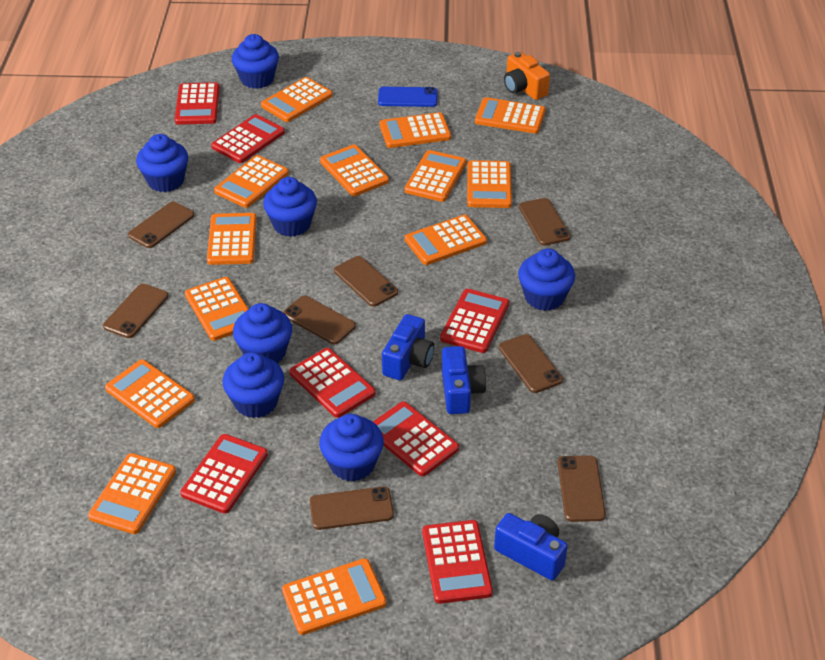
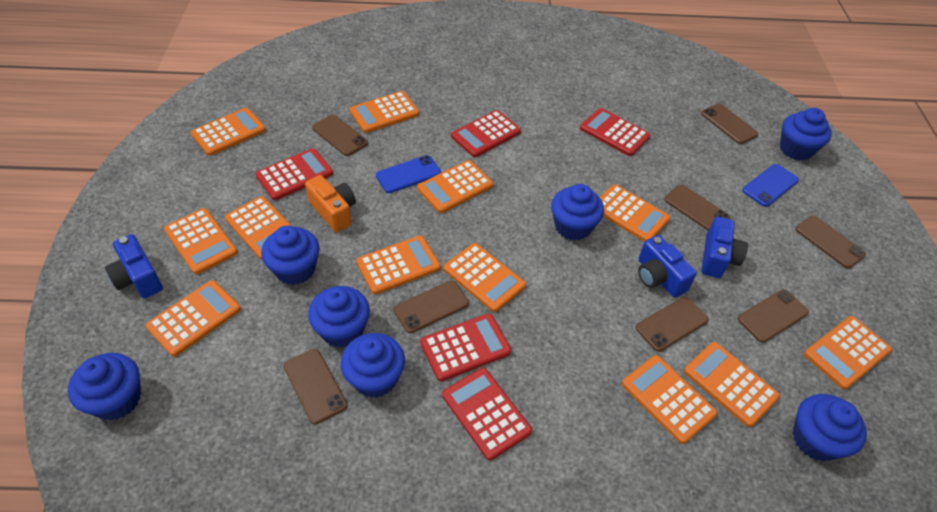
blue phone: [378,87,438,107] = 1 -> [376,155,441,193] [742,164,799,207] = 2
orange calculator: [88,453,176,534] [105,359,195,428] [185,277,249,341] [207,213,257,265] [214,155,289,208] [261,77,333,122] [282,558,387,635] [320,144,389,196] [380,112,451,148] [404,150,466,202] [405,215,487,265] [467,160,512,208] [475,97,546,134] = 13 -> [146,280,241,357] [164,208,238,274] [191,108,266,156] [225,196,292,260] [350,91,419,133] [356,236,440,295] [417,160,493,213] [444,243,526,312] [600,184,670,242] [622,355,717,444] [684,342,780,427] [804,316,892,390] = 12
red calculator: [175,82,220,125] [180,434,268,514] [211,114,285,163] [289,348,376,418] [373,401,459,476] [422,520,493,604] [440,289,509,353] = 7 -> [255,148,333,200] [420,313,511,381] [442,368,532,460] [451,110,521,157] [580,108,651,156] = 5

